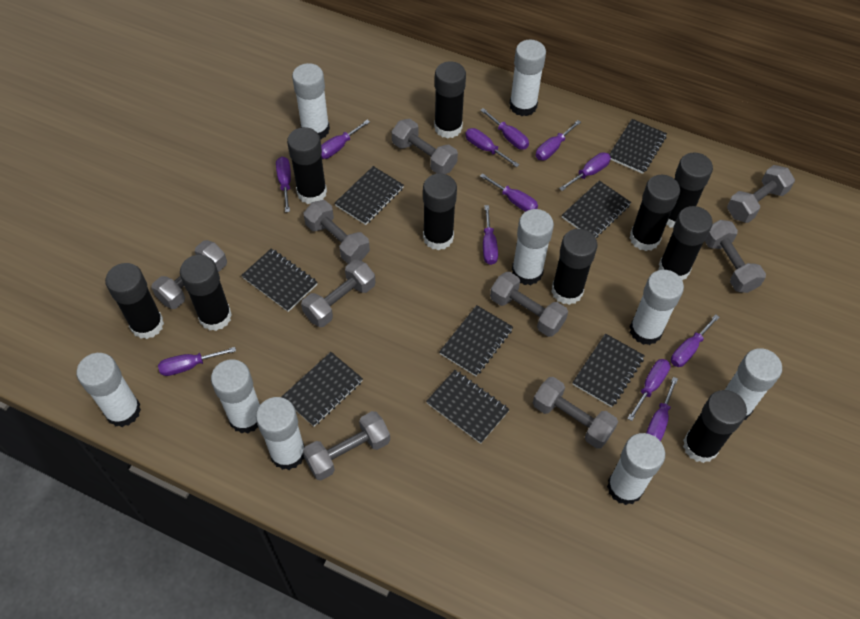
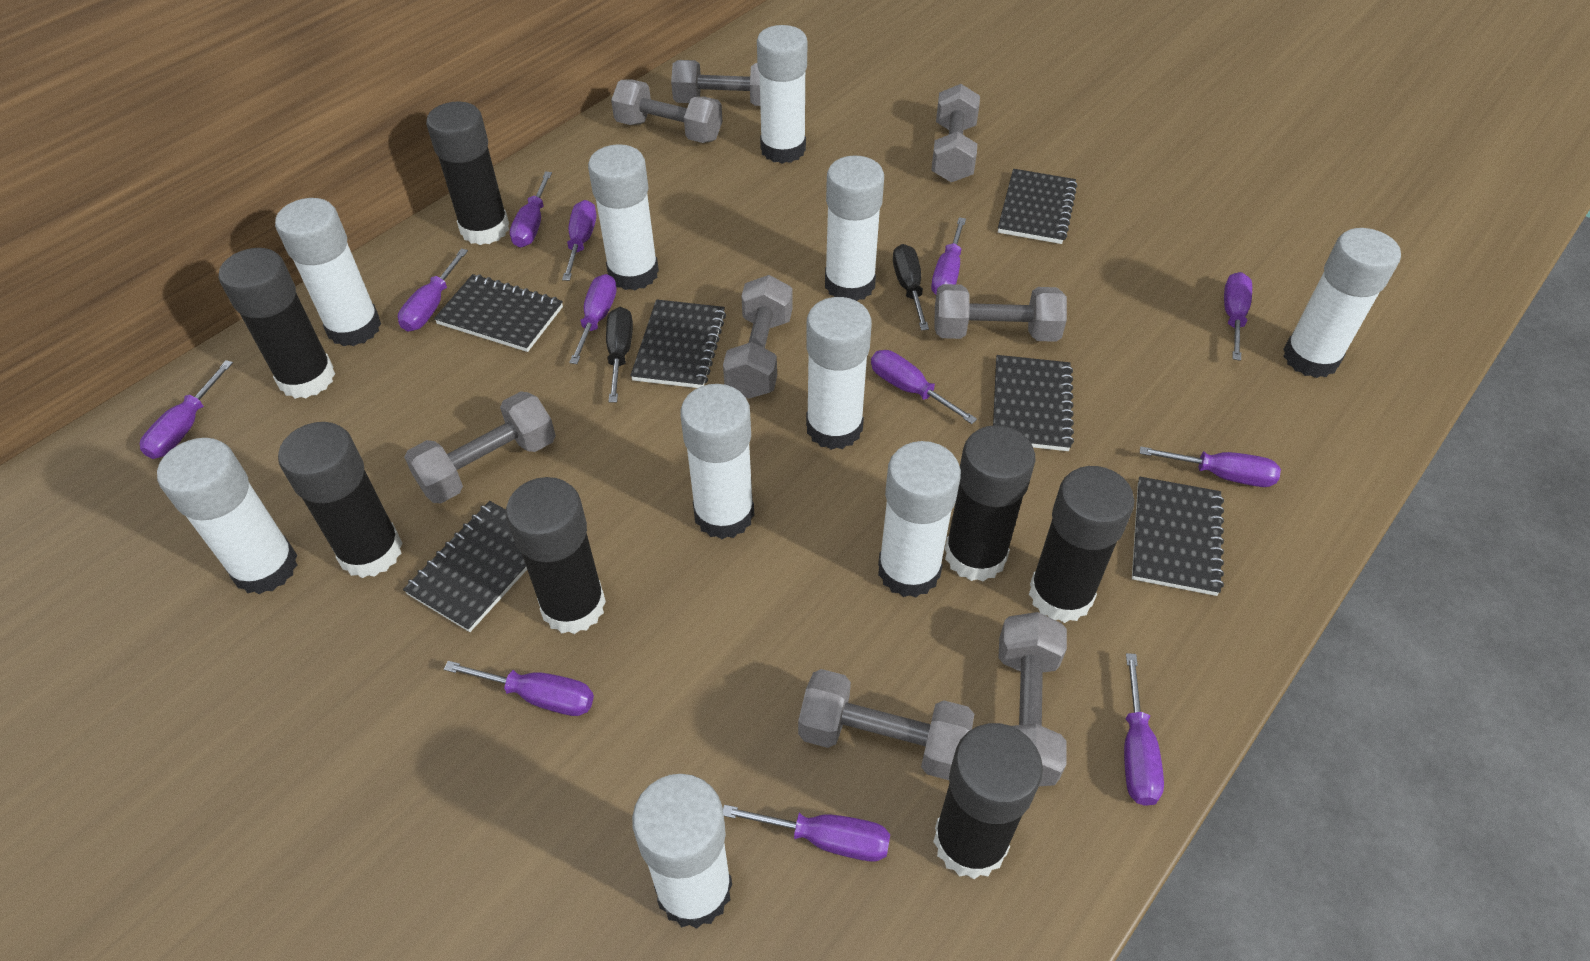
black glue stick: [105,263,164,339] [180,255,232,331] [287,127,327,204] [423,173,457,250] [434,61,466,139] [551,229,597,305] [630,175,680,251] [658,206,713,281] [666,152,713,228] [683,390,747,463] = 10 -> [219,248,335,399] [278,422,402,578] [426,101,509,245] [506,477,606,634] [933,723,1043,879] [945,425,1035,582] [1029,466,1135,623] = 7
black notebook: [241,248,318,312] [282,352,363,426] [335,166,404,225] [426,370,510,444] [439,305,513,376] [562,181,631,238] [572,333,645,407] [609,119,667,174] = 8 -> [403,501,527,632] [434,274,563,352] [630,299,726,388] [993,355,1074,451] [998,169,1077,244] [1132,477,1224,596] = 6
black screwdriver: none = 0 -> [606,307,633,403] [893,244,929,330] = 2
grey dumbbell: [151,240,227,309] [301,260,375,327] [303,200,370,264] [303,411,390,480] [392,119,458,174] [490,272,568,337] [533,377,618,449] [705,220,766,293] [727,165,795,223] = 9 -> [404,391,556,504] [611,80,723,143] [671,60,760,106] [723,275,792,399] [798,669,974,780] [931,84,980,182] [934,284,1067,342] [999,612,1067,786] = 8
white glue stick: [76,353,141,427] [211,359,260,433] [256,397,305,470] [292,63,330,140] [509,40,546,116] [512,209,554,285] [607,433,665,505] [630,270,684,345] [725,348,782,420] = 9 -> [157,438,297,594] [275,198,381,346] [588,144,659,290] [632,774,732,929] [680,384,754,539] [757,25,807,164] [806,297,872,450] [825,155,884,301] [878,441,961,598] [1283,228,1401,378] = 10

